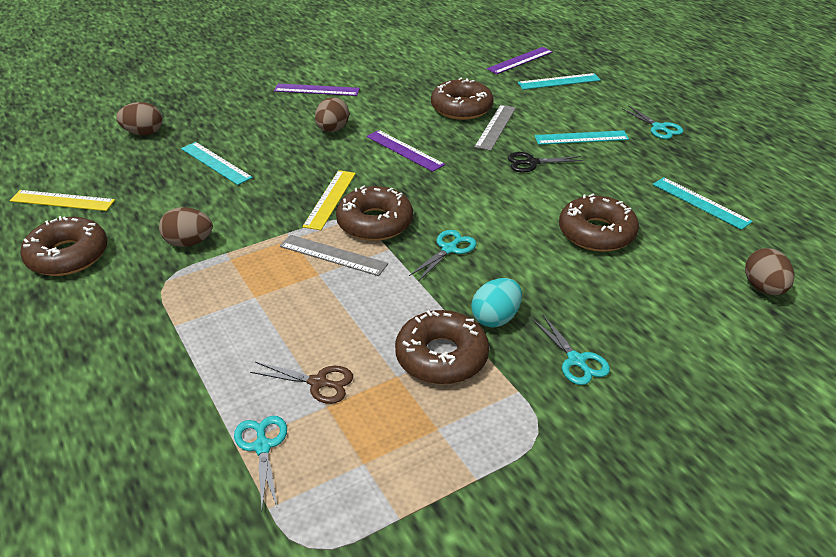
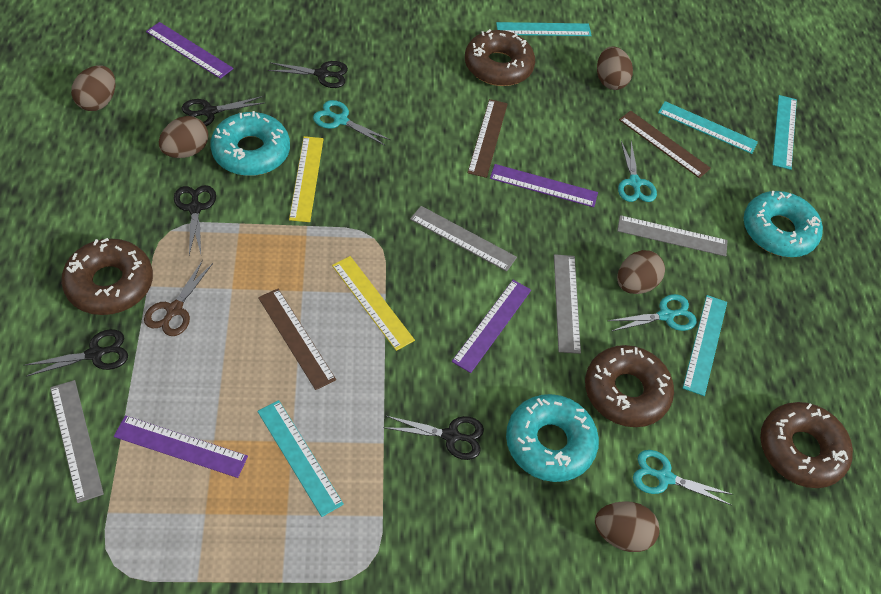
black scissors: [508,152,584,172] = 1 -> [23,329,128,377] [174,185,216,255] [181,96,266,126] [268,61,348,88] [383,416,484,460] = 5
brown donut: [20,216,107,276] [336,185,413,241] [395,310,489,385] [431,78,494,120] [559,194,639,252] = 5 -> [61,238,153,315] [465,29,535,86] [585,345,674,427] [760,402,853,488] = 4
brown egg: [116,102,162,135] [159,207,213,247] [315,97,349,132] [745,248,794,295] = 4 -> [71,66,115,111] [159,116,208,158] [595,501,660,552] [597,46,633,90] [617,250,665,294] = 5
brown ruler: none = 0 -> [258,289,336,390] [467,99,508,178] [619,111,711,178] = 3
grey ruler: [280,235,388,276] [474,105,516,151] = 2 -> [50,380,104,503] [410,206,517,272] [554,254,581,354] [617,215,728,256] = 4
purple ruler: [274,83,360,96] [367,130,445,172] [487,47,553,74] = 3 -> [114,415,248,478] [146,22,233,79] [452,280,531,373] [490,164,598,207] = 4
turquoise donut: none = 0 -> [210,111,290,176] [506,394,599,482] [743,190,823,257] = 3
turquoise egg: [471,278,522,328] = 1 -> none = 0
turquoise ruler: [181,142,253,185] [518,73,601,90] [535,130,629,145] [653,177,753,230] = 4 -> [257,400,344,517] [496,22,592,36] [658,101,758,154] [683,295,727,396] [772,95,797,170] = 5

